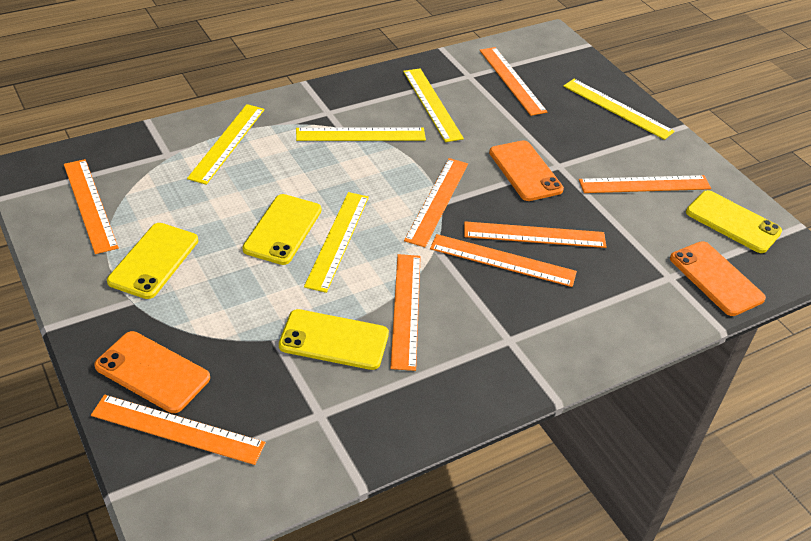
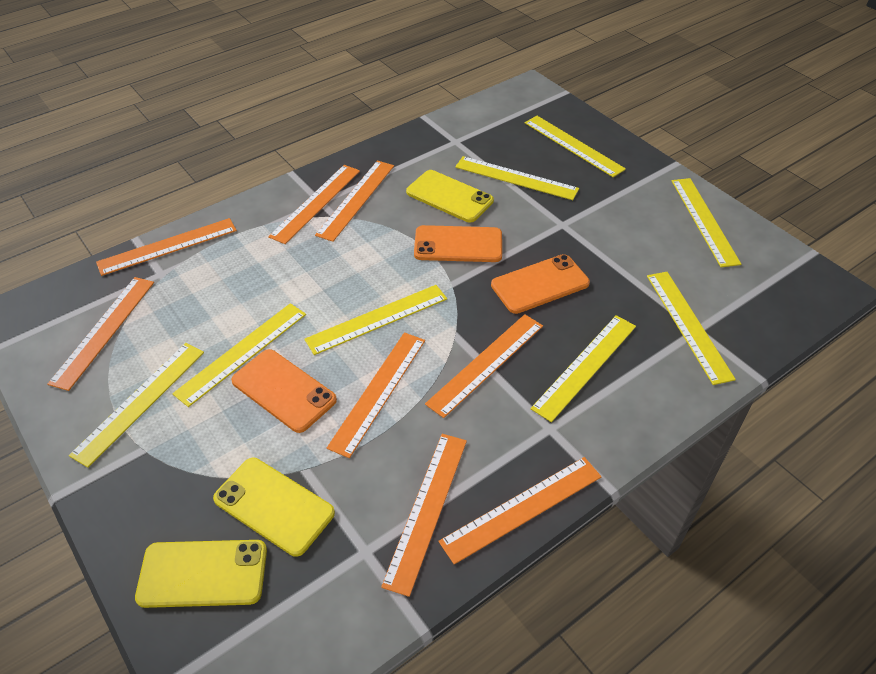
yellow phone: [107,223,198,299] [243,194,321,265] [279,309,389,370] [686,190,782,253] = 4 -> [135,540,267,608] [213,458,335,557] [406,170,494,222] = 3
yellow ruler: [187,104,265,185] [296,127,426,141] [304,192,369,293] [403,68,464,142] [563,79,675,140] = 5 -> [69,343,204,468] [172,303,306,407] [304,285,447,355] [455,156,579,200] [525,116,626,177] [530,315,636,422] [647,272,736,385] [672,178,741,267] = 8

